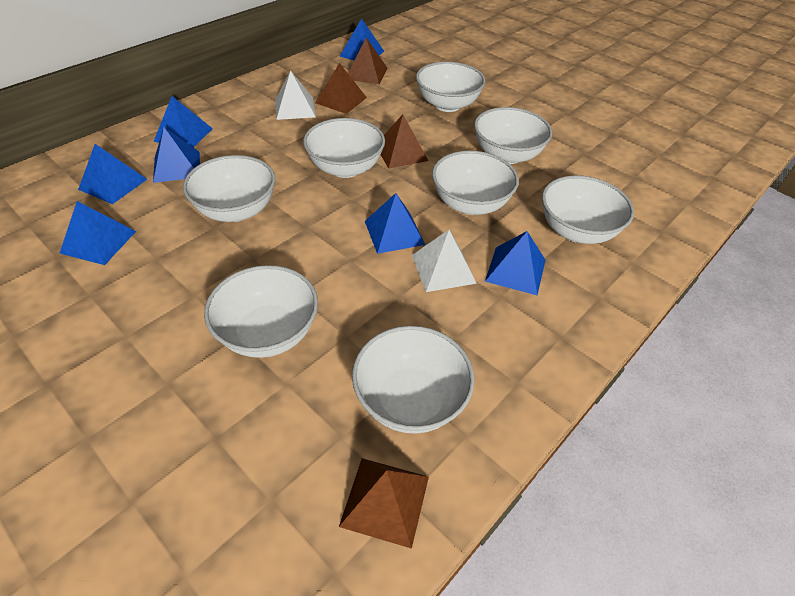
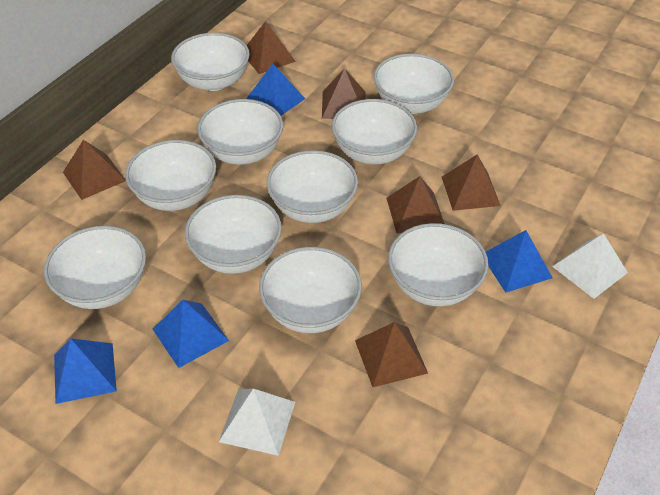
blue pyramid: [60,201,136,265] [78,144,147,204] [153,127,200,183] [154,96,213,147] [339,18,384,61] [365,193,425,254] [485,231,545,295] = 7 -> [54,338,117,404] [153,300,229,368] [246,64,305,116] [486,230,553,292] = 4
brown pyramid: [315,63,367,114] [339,458,429,549] [348,38,388,84] [381,114,428,168] = 4 -> [63,140,126,200] [247,21,296,74] [322,68,366,119] [355,322,428,387] [386,176,445,233] [442,154,501,211] = 6
white bowl: [183,155,275,222] [204,265,318,358] [303,118,385,178] [352,326,475,434] [416,62,486,112] [432,151,519,215] [474,107,553,164] [542,175,634,244] = 8 -> [44,226,146,309] [125,140,216,211] [171,33,250,91] [185,195,282,274] [197,99,283,165] [259,247,362,333] [267,150,358,223] [332,99,417,164] [374,54,454,114] [388,223,489,306] = 10

